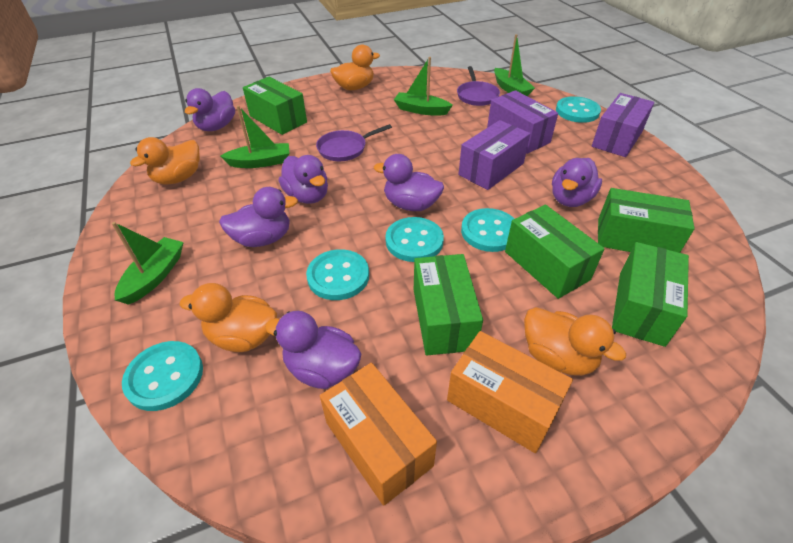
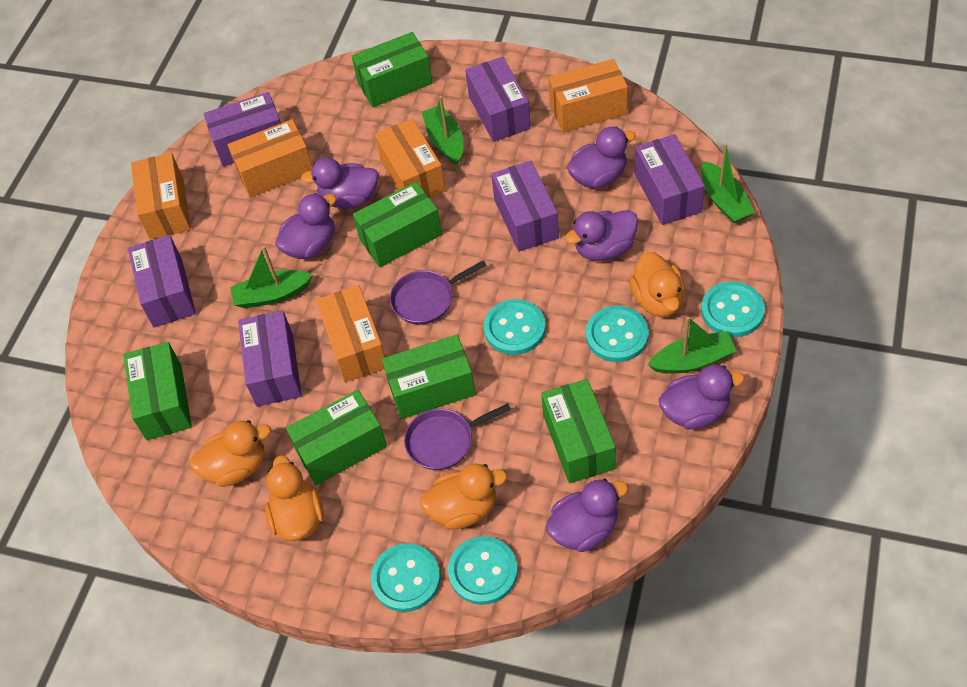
green box: [243,77,307,135] [414,254,483,355] [505,205,605,299] [598,188,695,253] [612,242,689,347] = 5 -> [123,342,192,440] [286,390,387,485] [352,32,433,107] [353,182,442,267] [382,335,476,419] [541,379,616,483] = 6
orange box: [320,363,437,506] [447,331,573,453] = 2 -> [131,153,191,240] [228,119,313,198] [316,285,385,382] [375,119,446,198] [548,59,628,132] = 5
purple box: [458,120,530,190] [487,90,558,154] [592,93,655,157] = 3 -> [128,235,196,328] [204,92,281,167] [238,310,302,407] [465,57,531,142] [491,161,559,252] [634,134,705,225] = 6

